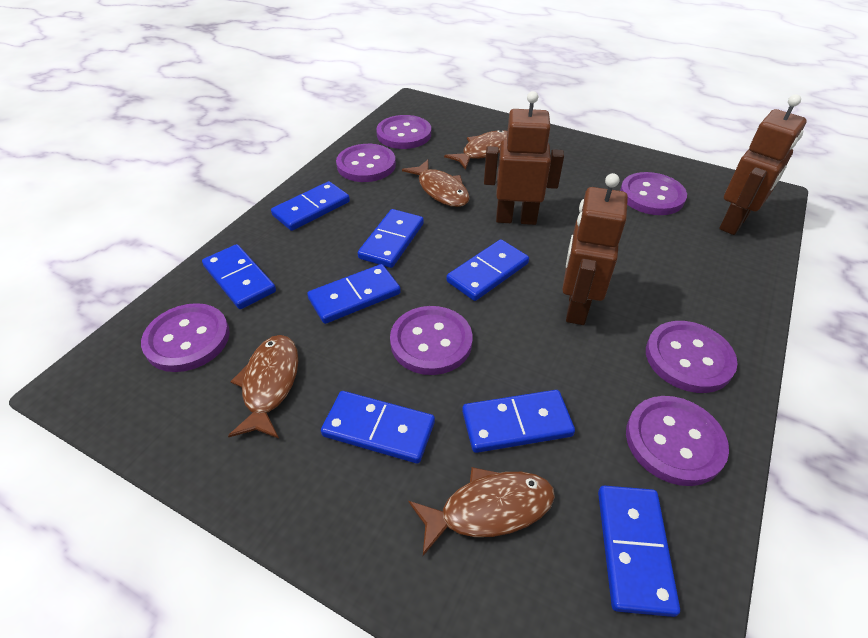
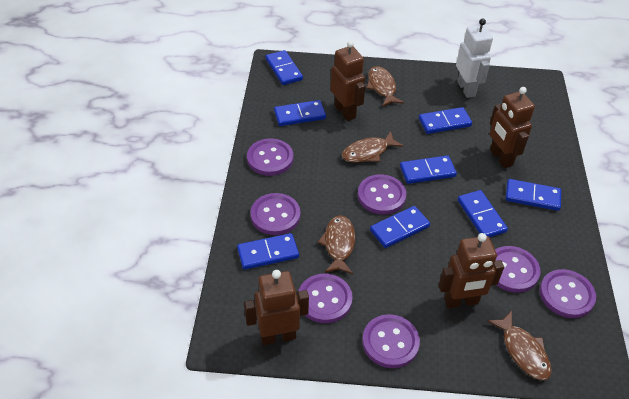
brown robot: [484,91,564,225] [562,173,628,325] [719,94,807,235] = 3 -> [244,270,309,345] [330,41,365,121] [439,233,504,308] [490,87,535,168] = 4
white robot: none = 0 -> [456,19,493,98] = 1

